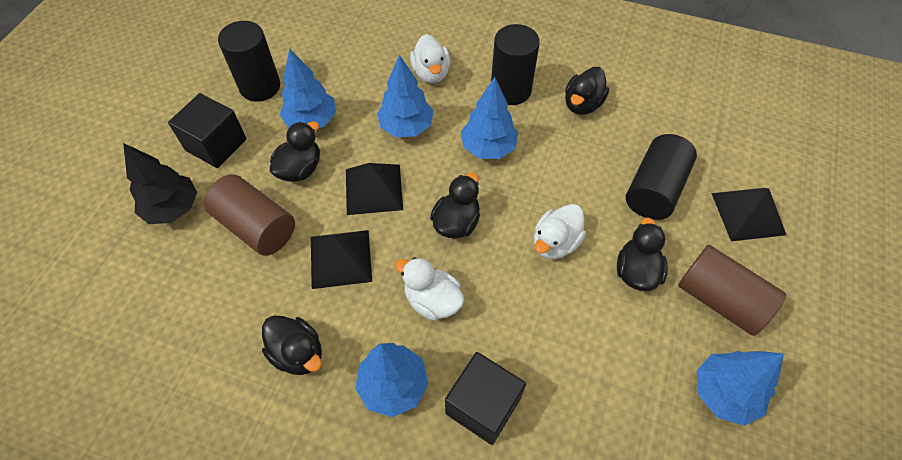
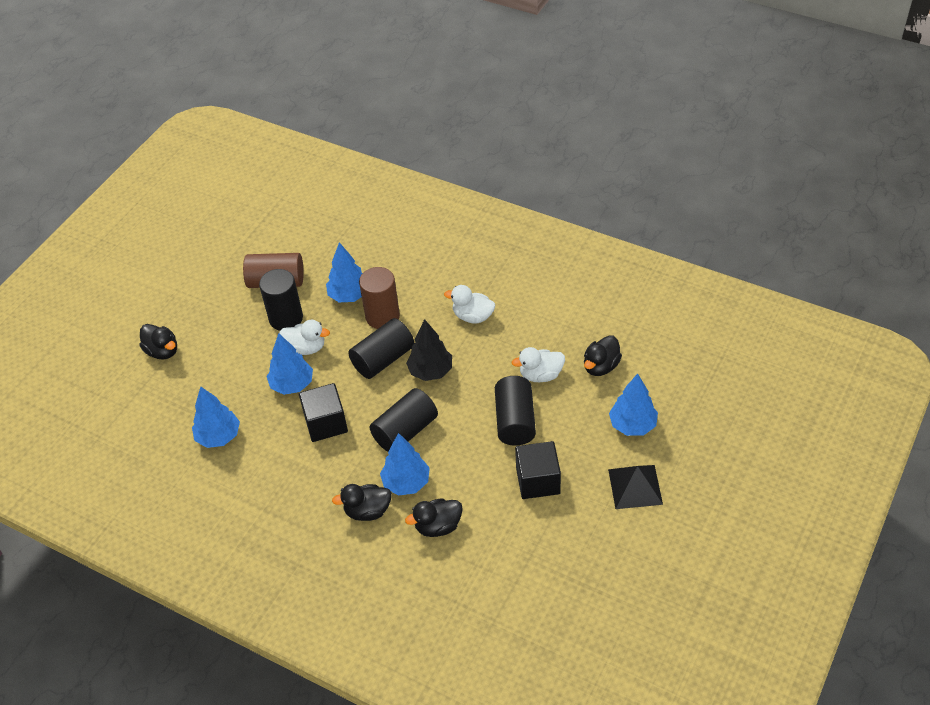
black cylinder: [218,21,280,102] [491,24,540,105] [626,134,697,220] = 3 -> [259,269,303,331] [348,318,414,379] [370,388,438,452] [495,376,536,446] = 4
black duck: [262,316,322,375] [270,121,320,182] [430,173,480,239] [565,67,609,115] [617,217,668,291] = 5 -> [139,324,177,359] [332,484,392,521] [405,498,463,537] [584,335,622,376] = 4
black pyramid: [311,230,372,289] [346,163,403,215] [711,188,786,241] = 3 -> [608,465,663,509] = 1

